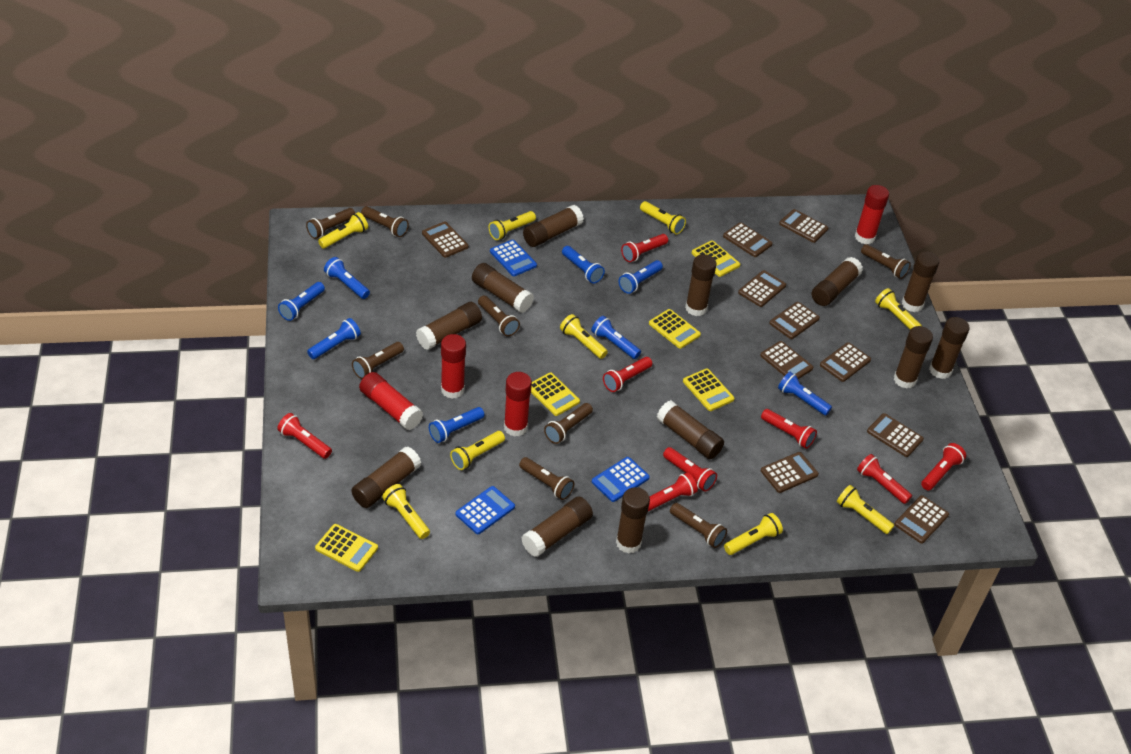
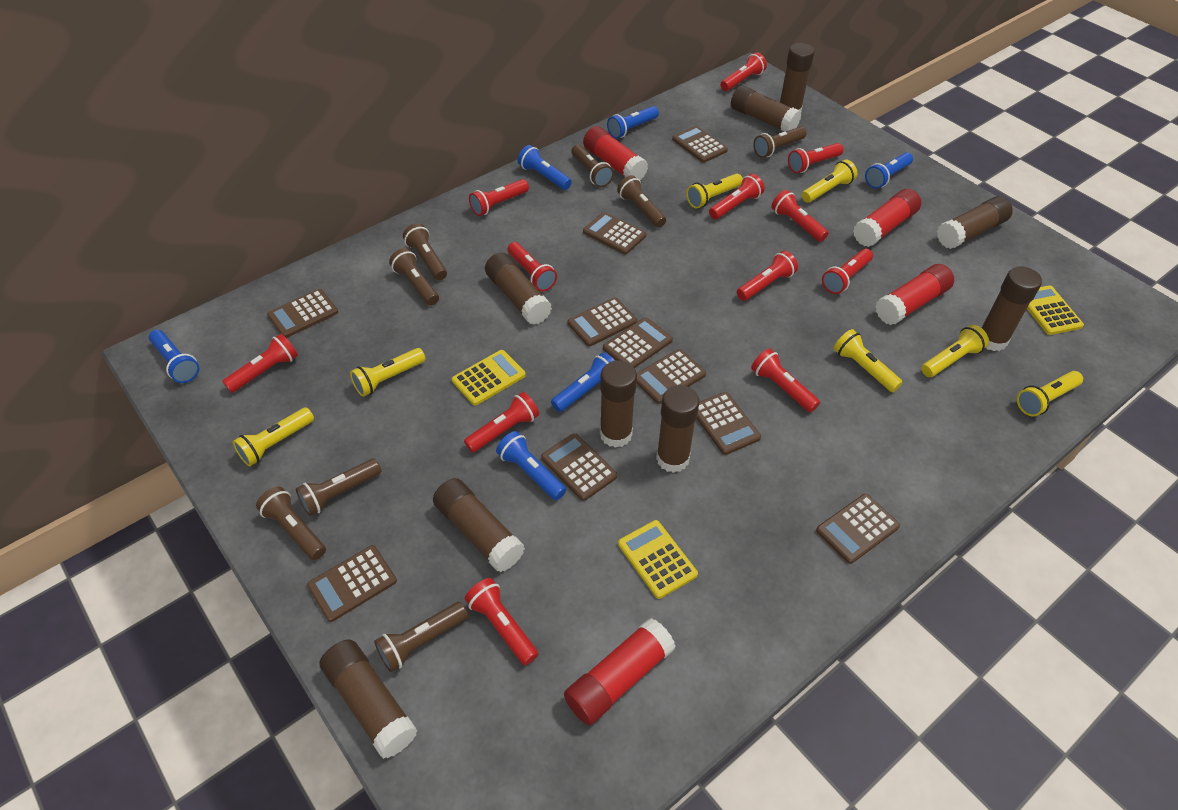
blue calculator: [455,486,515,534] [490,240,537,276] [592,457,650,502] = 3 -> none = 0
blue flashlight: [278,282,325,321] [307,318,361,359] [324,257,370,299] [429,407,485,443] [562,246,605,284] [591,316,641,359] [619,260,663,294] [778,372,832,415] = 8 -> [149,330,199,383] [496,431,566,500] [518,145,572,190] [551,352,615,412] [607,106,659,139] [865,152,913,189] = 6
brown glue stick: [351,447,421,508] [416,302,482,350] [472,263,534,313] [521,497,593,557] [523,205,584,247] [616,487,650,554] [657,400,724,459] [685,254,717,316] [812,257,863,306] [894,326,933,388] [902,251,939,312] [929,317,970,379] = 12 -> [320,639,418,759] [433,478,525,572] [485,253,552,325] [600,361,637,448] [656,385,699,473] [731,86,801,132] [780,43,815,111] [937,196,1013,249] [981,266,1042,351] = 9
red flashlight: [277,413,332,459] [603,357,652,392] [621,234,668,262] [648,472,698,511] [663,447,717,491] [761,409,817,449] [857,454,912,504] [921,443,966,490] = 8 -> [222,334,298,393] [464,392,539,453] [465,578,538,665] [469,179,529,216] [508,242,557,291] [709,174,765,219] [721,52,767,91] [737,251,798,301] [751,348,820,413] [771,190,829,242] [788,143,844,173] [822,249,873,294] = 12
yellow calculator: [315,524,378,572] [531,372,580,416] [649,309,701,349] [683,368,735,411] [692,241,740,277] = 5 -> [452,350,526,405] [618,520,698,599] [1027,285,1084,335] = 3
yellow flashlight: [318,212,368,248] [382,484,430,539] [450,431,505,470] [489,211,536,240] [560,314,608,359] [640,201,686,234] [724,513,783,555] [837,485,894,534] [875,288,922,330] = 9 -> [233,407,314,466] [350,348,426,397] [686,173,743,208] [802,159,857,203] [834,329,903,392] [921,325,989,377] [1017,371,1083,416] = 7

